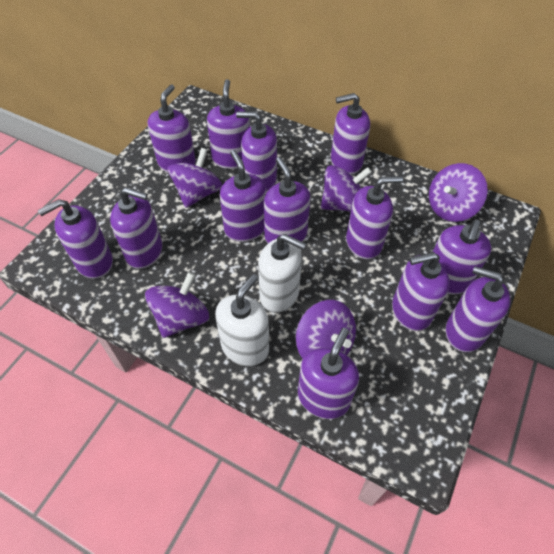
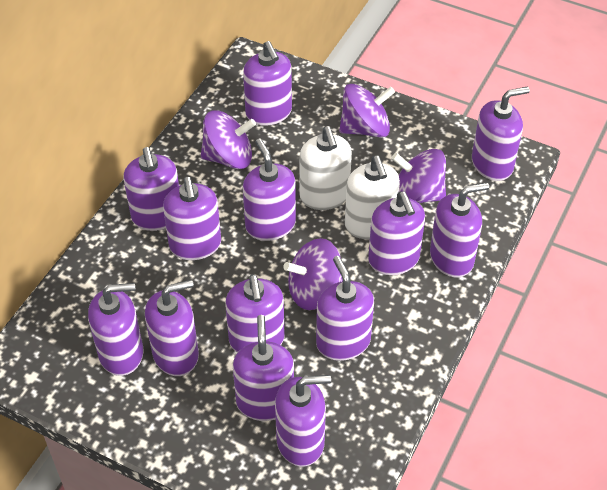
purple spinning top: [145,272,209,338] [168,148,222,208] [296,300,356,359] [321,165,372,212] [429,163,488,222] = 5 -> [201,110,256,169] [283,238,343,310] [339,84,395,138] [391,149,446,203] = 4

